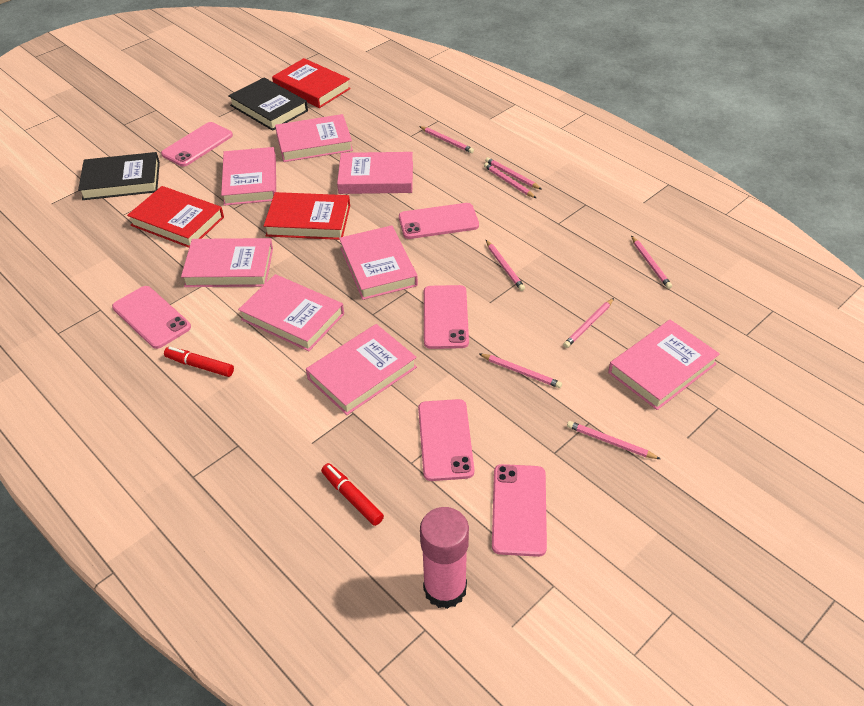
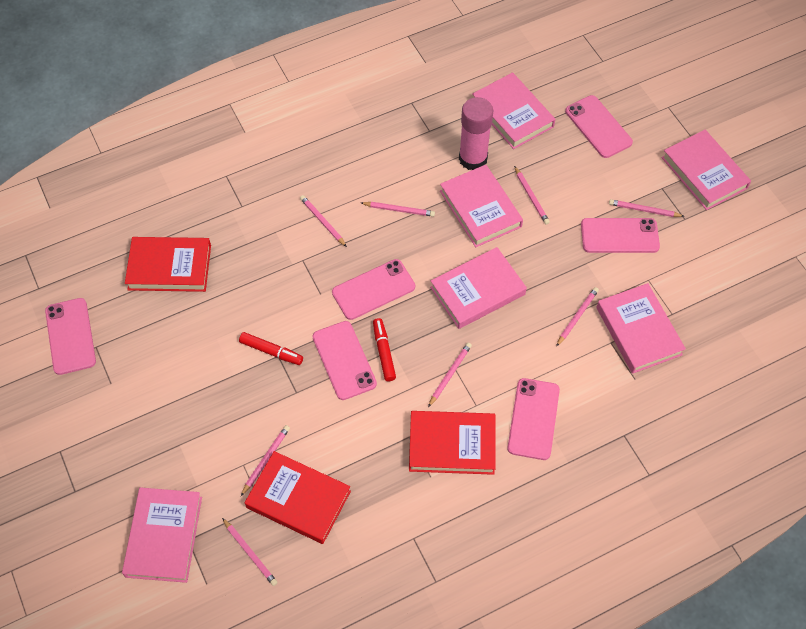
black book: [78,152,160,200] [228,78,308,131] = 2 -> none = 0
pink book: [181,238,273,287] [221,147,276,206] [238,274,344,351] [275,114,353,162] [306,324,417,415] [337,152,413,194] [339,225,418,300] [608,320,720,410] = 8 -> [122,487,202,583] [430,247,527,329] [440,165,523,247] [473,72,555,149] [596,283,686,374] [662,130,751,210] = 6

